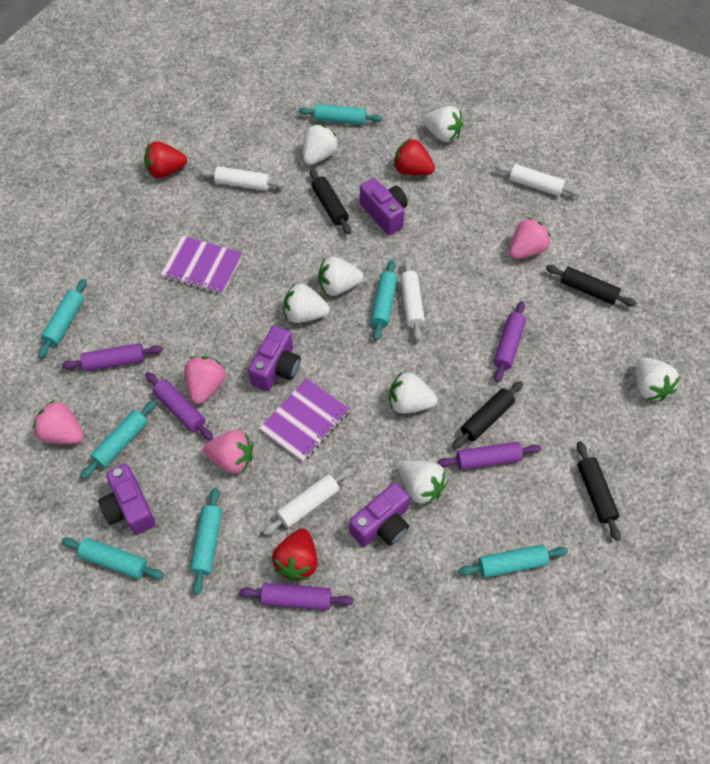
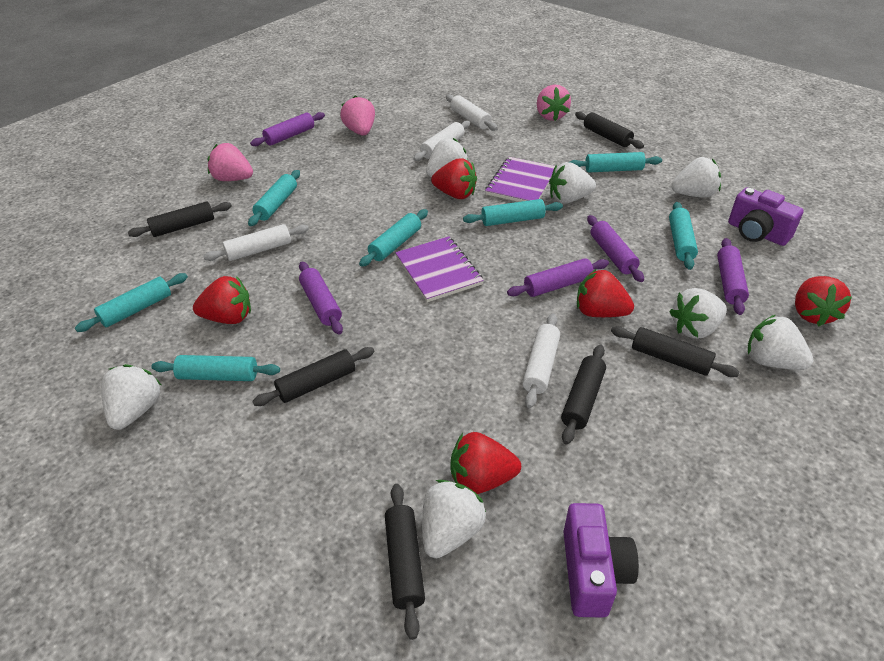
black rolling pin: [310,169,351,234] [452,381,523,449] [546,265,636,307] [577,441,621,541] = 4 -> [128,202,232,237] [252,347,374,406] [385,484,425,640] [561,345,606,445] [575,112,644,149] [611,326,739,377] = 6
pink strawberry: [33,400,84,444] [184,356,226,404] [204,430,253,473] [509,217,550,259] = 4 -> [207,143,253,181] [340,95,375,136] [537,85,571,121] = 3
purple camera: [98,464,156,535] [248,326,300,391] [349,482,410,547] [360,178,408,235] = 4 -> [563,503,639,618] [728,187,804,246] = 2
red strawberry: [144,141,187,178] [272,529,318,581] [393,138,435,175] = 3 -> [193,276,251,324] [431,158,477,199] [451,432,521,494] [577,269,634,317] [795,276,852,326] = 5

